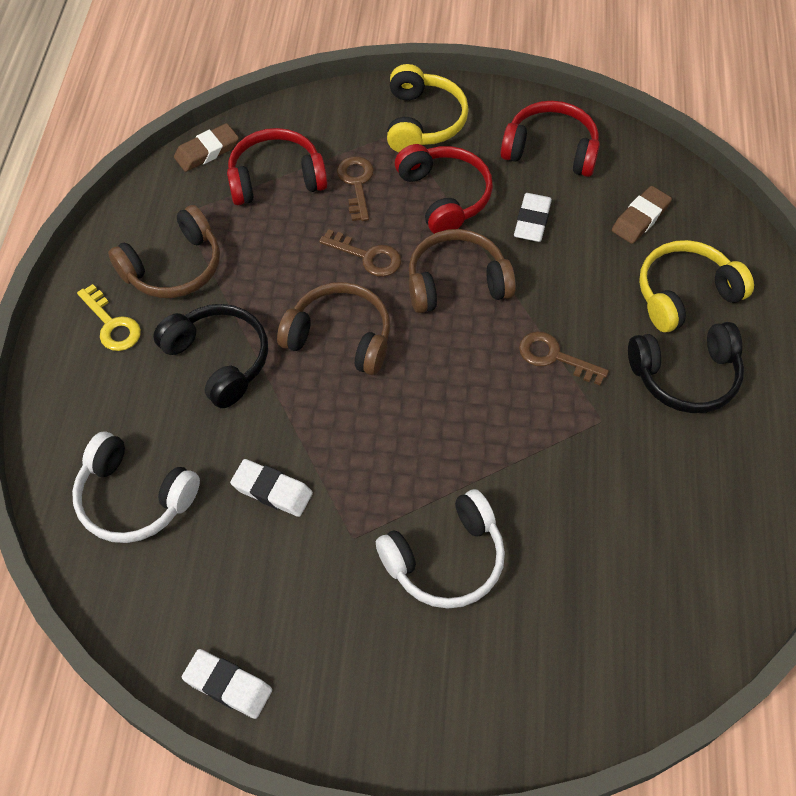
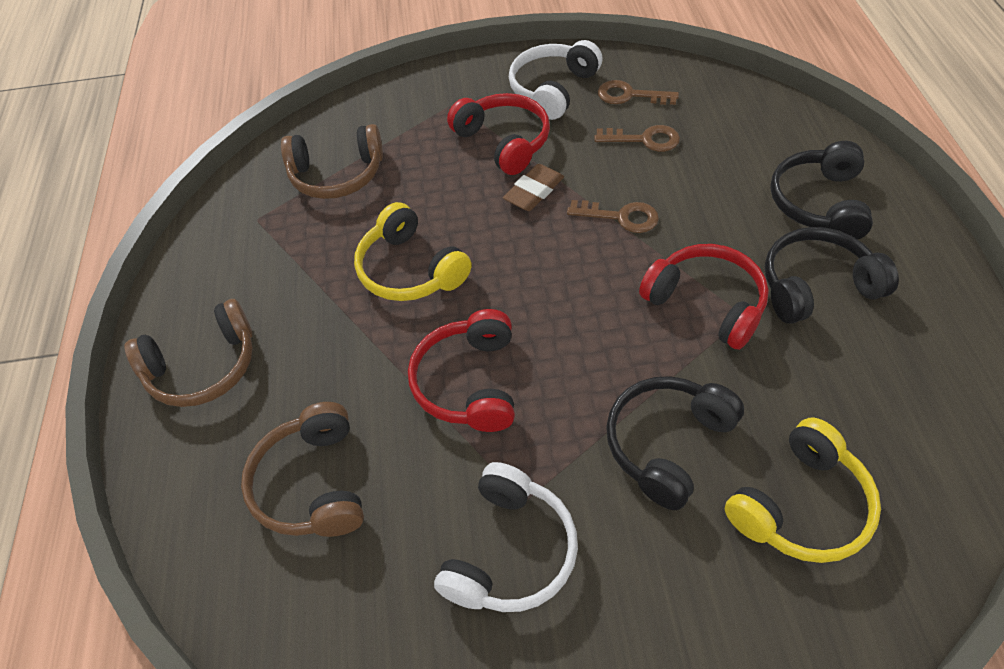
black headphones: [153,304,268,408] [628,322,744,413] = 2 -> [606,376,744,510] [765,227,899,324] [770,141,873,240] = 3
brown eraser: [174,123,239,172] [612,186,672,244] = 2 -> [503,164,564,211] = 1
white eraser: [182,649,272,719] [230,459,313,517] [514,193,552,242] = 3 -> none = 0
yellow key: [77,284,141,351] = 1 -> none = 0

